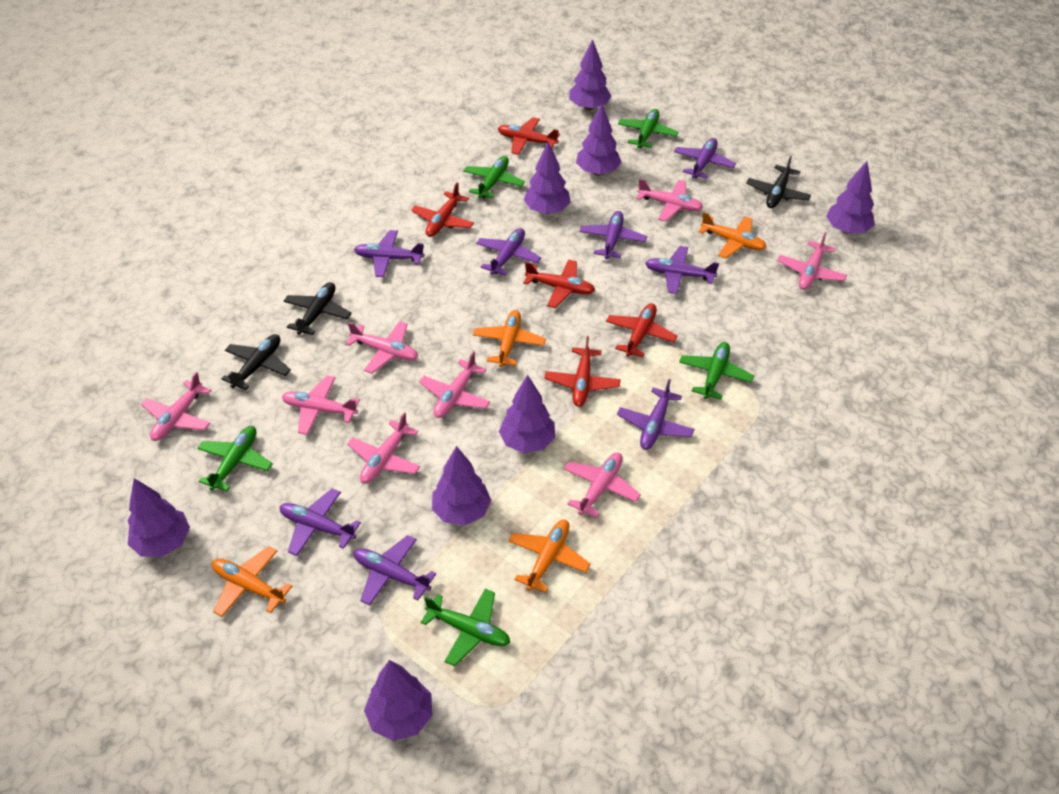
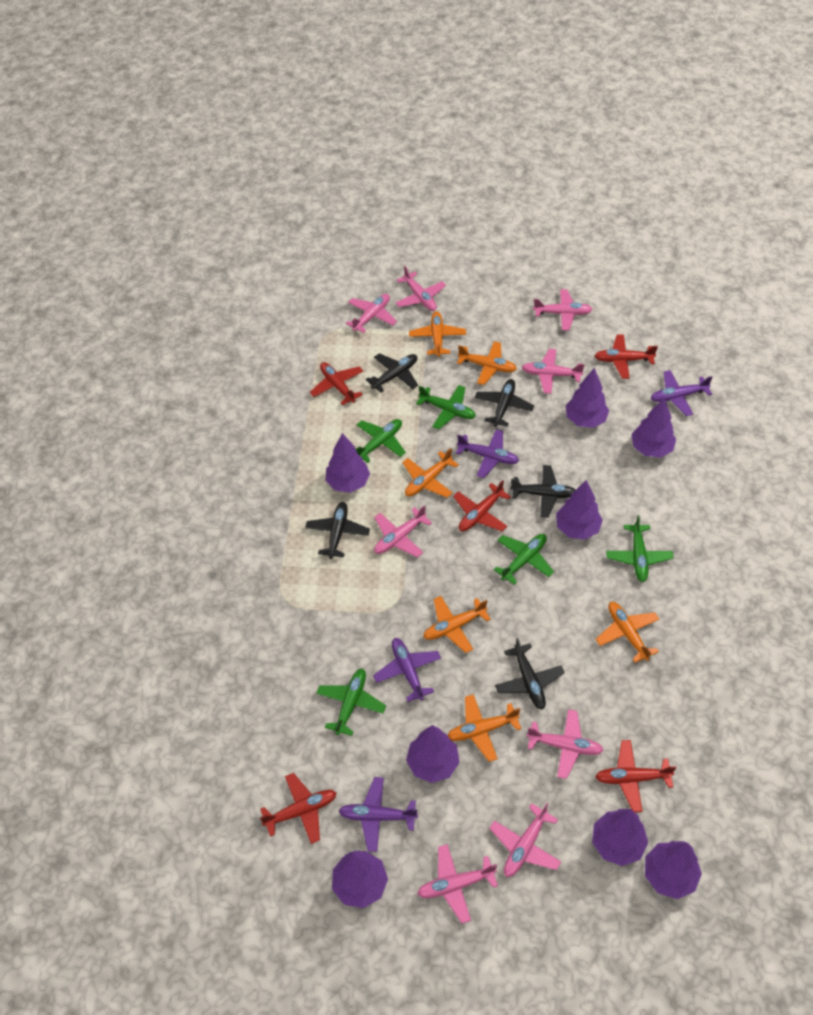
black plane: [221,334,291,390] [284,282,352,335] [746,156,811,208] = 3 -> [305,502,370,559] [365,353,418,393] [475,379,534,427] [495,638,565,710] [510,465,575,518] = 5
orange plane: [212,546,292,617] [473,310,546,367] [508,519,590,593] [698,212,767,259] = 4 -> [402,448,459,498] [409,311,466,357] [423,596,491,653] [448,694,521,762] [457,341,517,385] [596,602,659,663] = 6
purple plane: [279,489,361,556] [353,535,436,606] [354,230,425,277] [476,228,541,276] [580,211,647,259] [617,379,694,450] [645,246,719,294] [674,138,736,179] = 8 -> [339,777,418,852] [373,638,441,702] [456,429,519,478] [651,370,713,416] = 4

